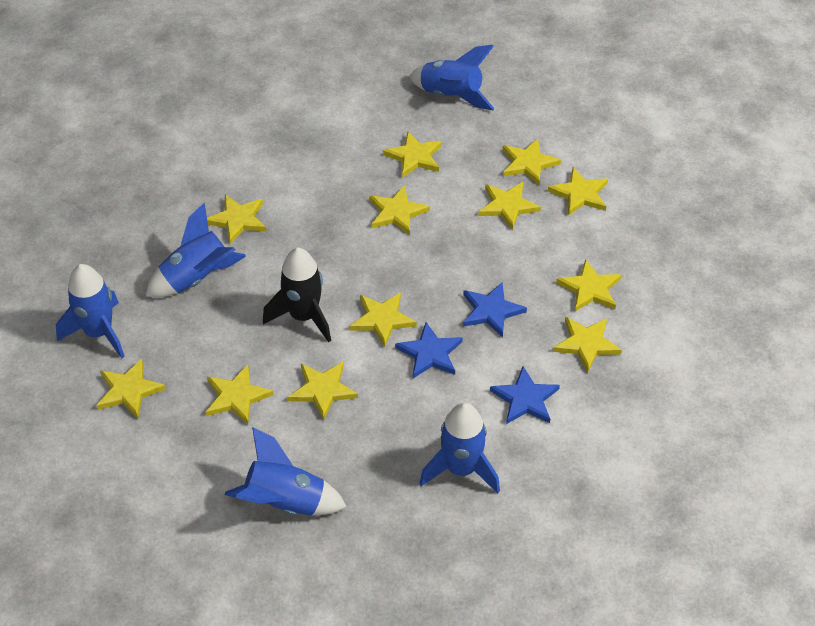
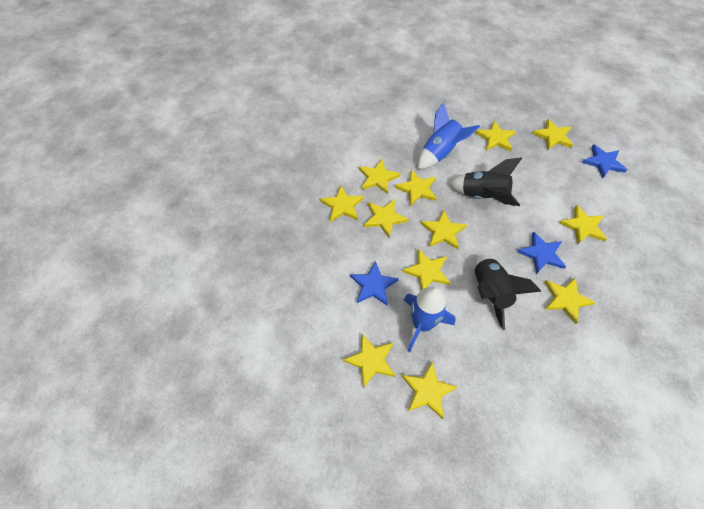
black rocket: [263,248,331,342] = 1 -> [448,157,522,206] [475,255,541,330] = 2
blue rocket: [56,264,125,358] [146,203,246,298] [225,427,347,516] [409,45,495,110] [419,403,500,494] = 5 -> [404,286,456,352] [418,102,480,169] = 2

